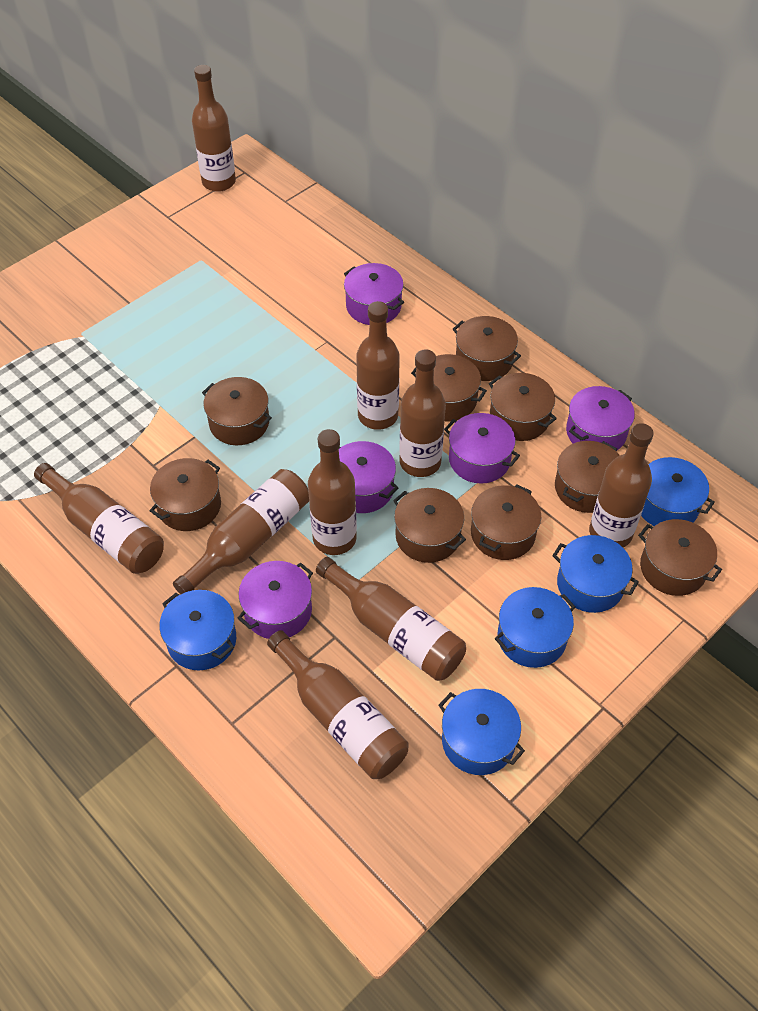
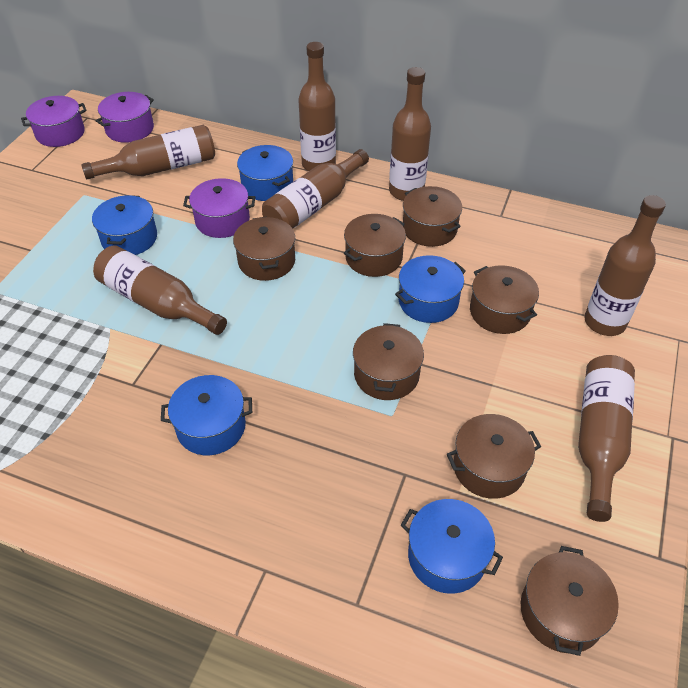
brown bottle: [34,463,164,574] [173,469,309,594] [192,65,236,192] [267,630,409,779] [308,429,357,555] [316,557,466,681] [356,301,400,430] [399,349,446,477] [589,423,654,548] = 9 -> [81,125,215,179] [93,246,227,335] [262,149,369,229] [298,42,336,171] [389,67,431,201] [578,355,635,522] [584,195,666,336] = 7
brown pot: [150,458,221,531] [202,377,272,445] [393,488,466,563] [411,354,487,421] [453,316,521,381] [471,485,541,560] [489,373,557,441] [555,441,620,513] [638,519,722,596] = 9 -> [233,217,295,281] [344,214,406,277] [353,323,424,400] [403,186,462,247] [447,414,541,499] [470,265,539,334] [521,546,619,656] = 7
purple pot: [237,561,313,639] [339,441,398,513] [344,263,404,325] [444,413,520,484] [566,386,635,450] = 5 -> [21,96,87,147] [96,92,154,143] [183,178,255,238] = 3

